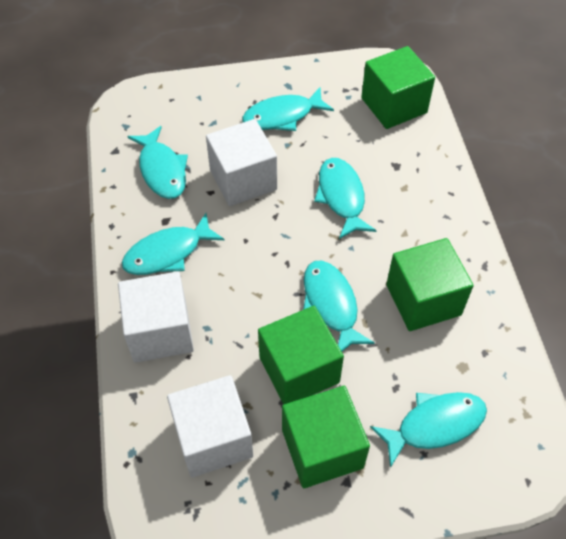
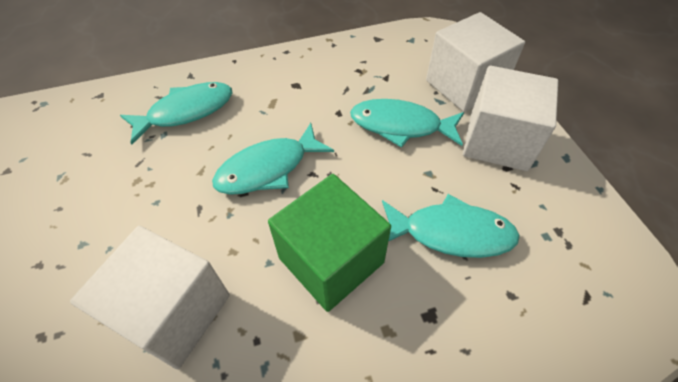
green cube: [258,306,344,405] [282,386,370,488] [361,46,435,129] [386,238,474,331] = 4 -> [268,174,391,312] = 1
turquoise fish: [122,213,225,275] [127,126,188,199] [242,87,334,131] [303,261,375,351] [314,158,377,239] [370,392,487,468] = 6 -> [120,82,232,144] [212,123,334,195] [350,99,464,148] [382,194,520,258] = 4

